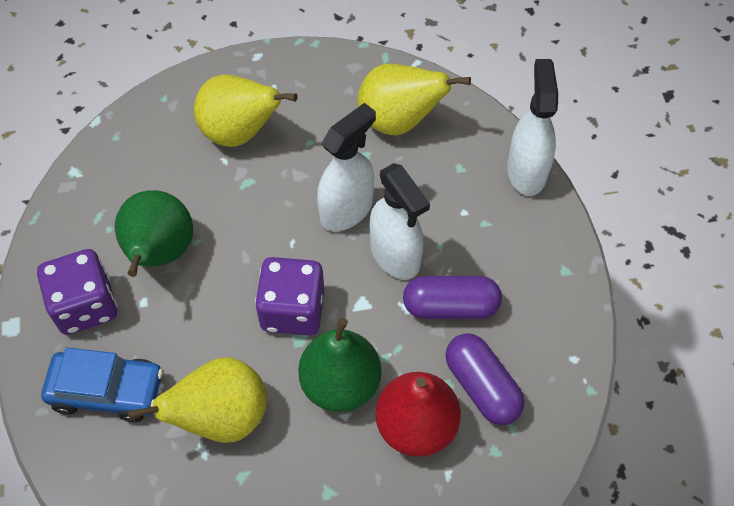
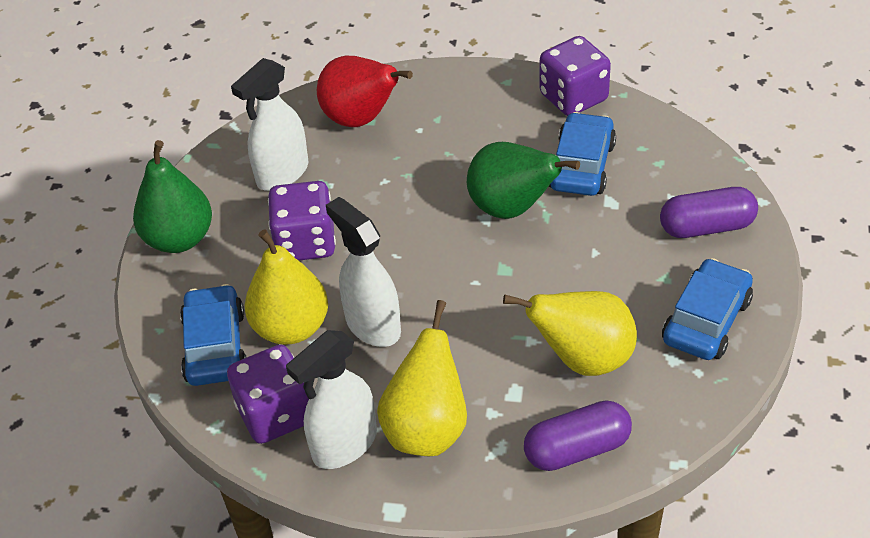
blue car: [41,347,163,422] = 1 -> [180,284,247,386] [549,112,616,196] [662,258,753,360] = 3
purple dice: [37,249,117,335] [255,257,324,336] = 2 -> [227,345,309,444] [268,181,336,261] [539,36,611,116] = 3

